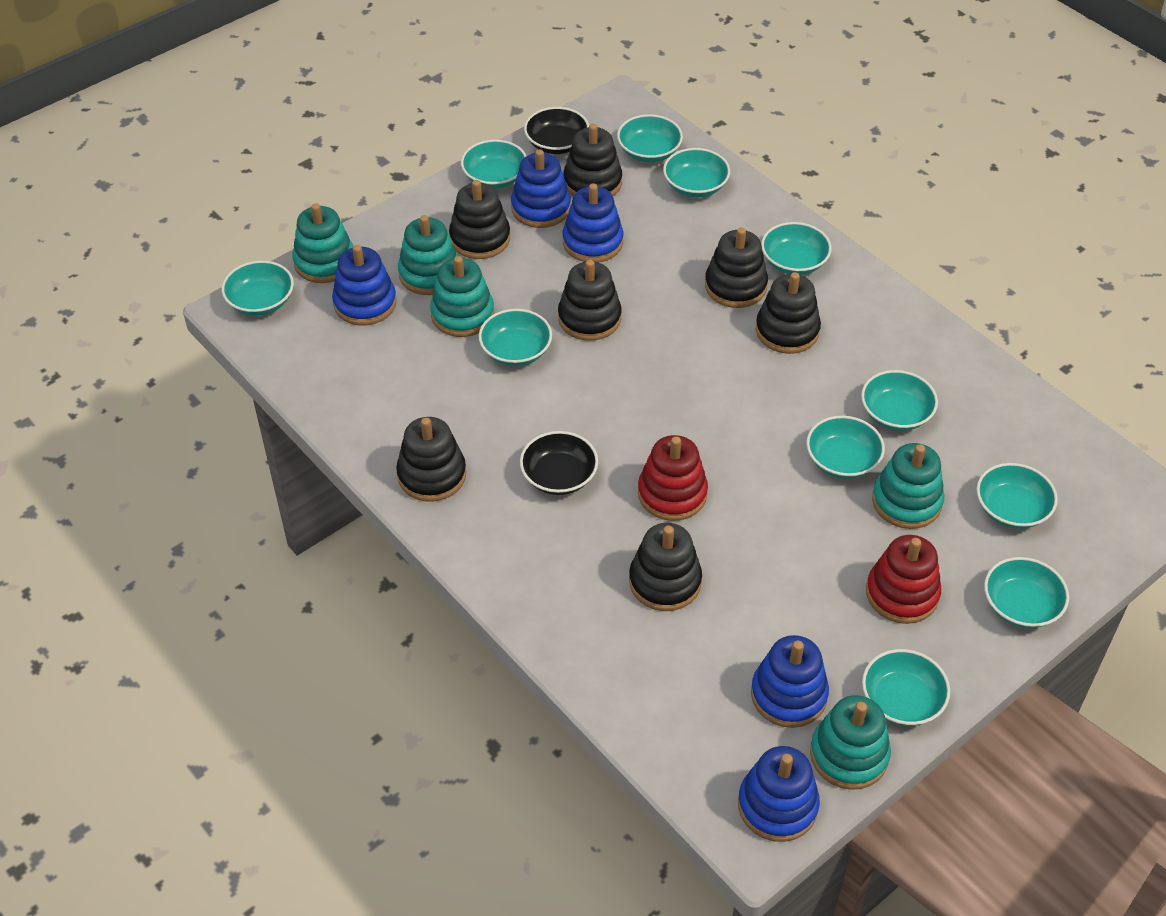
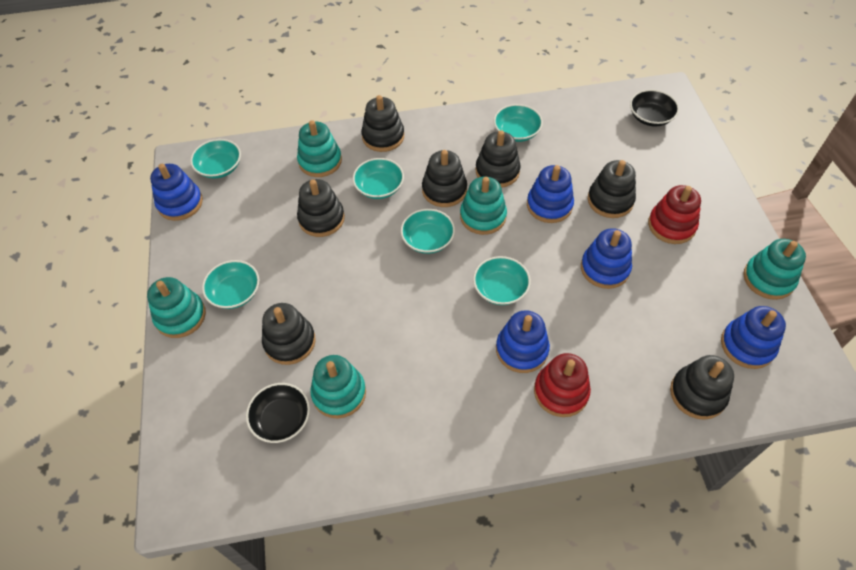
turquoise bowl: [221,261,294,316] [461,140,526,189] [479,309,552,366] [617,114,683,162] [663,148,730,197] [761,222,832,275] [806,416,885,479] [861,370,938,431] [862,649,950,726] [976,463,1058,529] [984,557,1069,628] = 11 -> [190,139,241,179] [202,260,259,309] [353,158,404,199] [401,209,455,254] [473,256,531,305] [494,104,543,142] = 6

